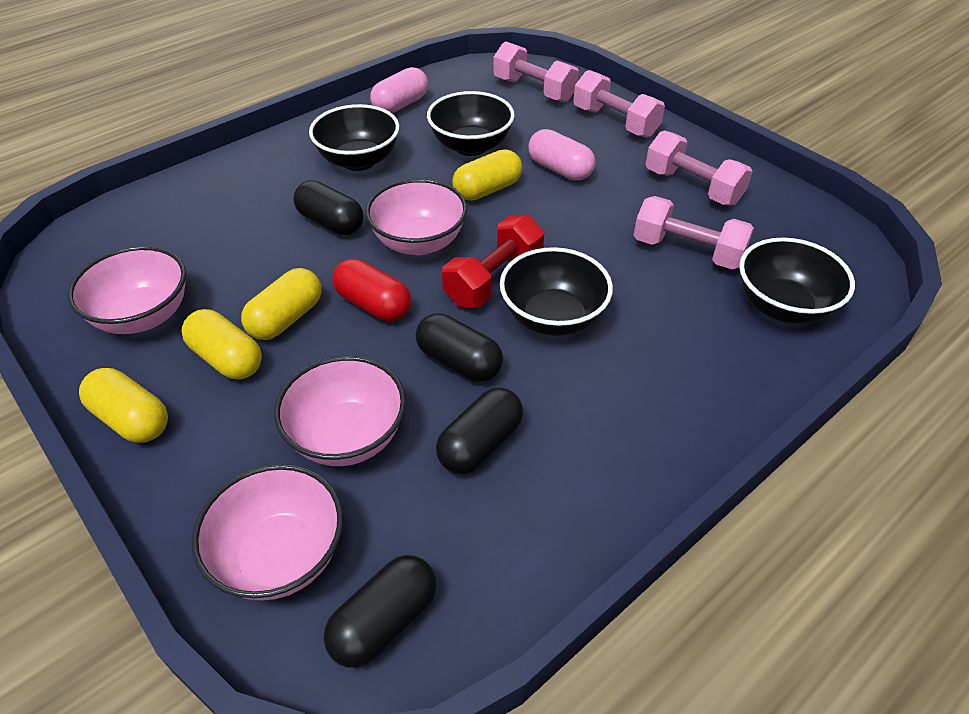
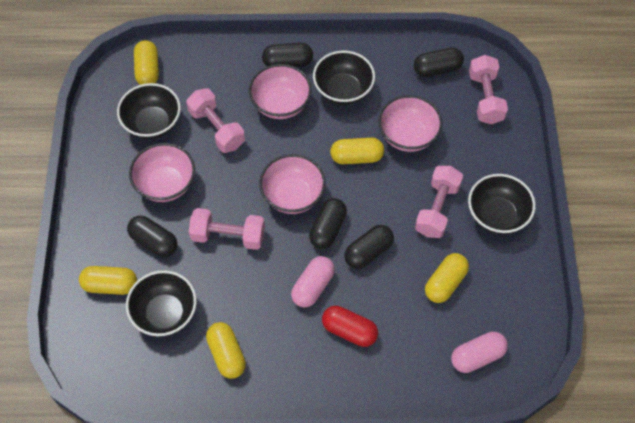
black capsule: [293,180,363,235] [324,555,436,668] [416,313,503,382] [436,387,523,474] = 4 -> [127,216,178,257] [262,43,313,67] [309,198,347,249] [344,225,394,269] [414,47,464,77] = 5
red dumbbell: [442,215,544,307] = 1 -> none = 0
yellow capsule: [79,368,168,443] [182,309,262,380] [241,268,322,340] [452,149,522,201] = 4 -> [79,266,137,295] [134,40,159,85] [206,322,246,379] [330,138,384,164] [425,253,469,303] = 5

